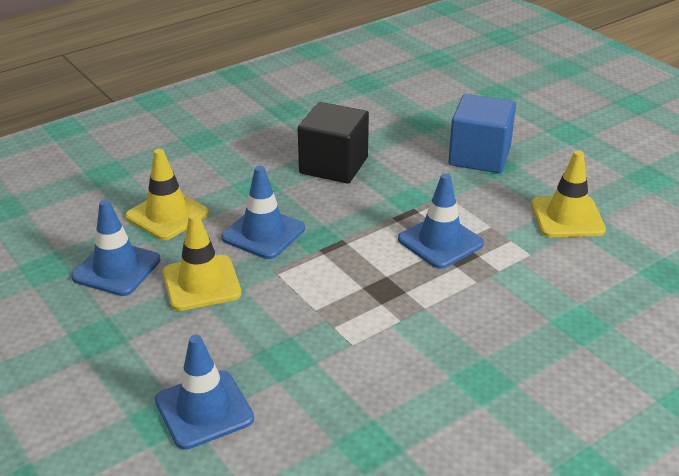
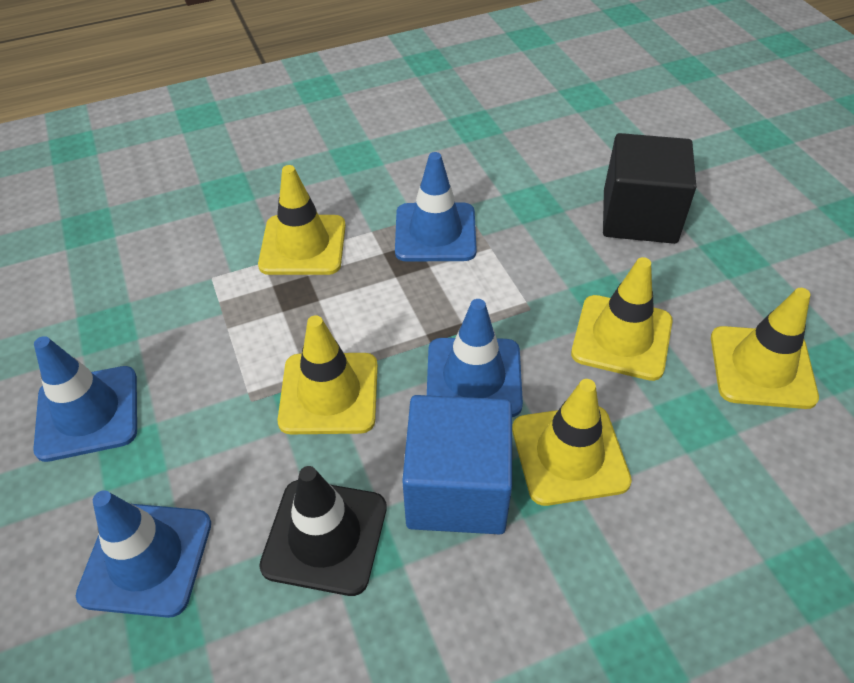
black traffic cone: none = 0 -> [259,466,387,596] = 1
yellow traffic cone: [125,148,209,240] [163,213,241,311] [531,150,606,237] = 3 -> [258,165,346,275] [278,315,378,434] [512,379,632,506] [571,257,673,381] [711,288,819,409] = 5

